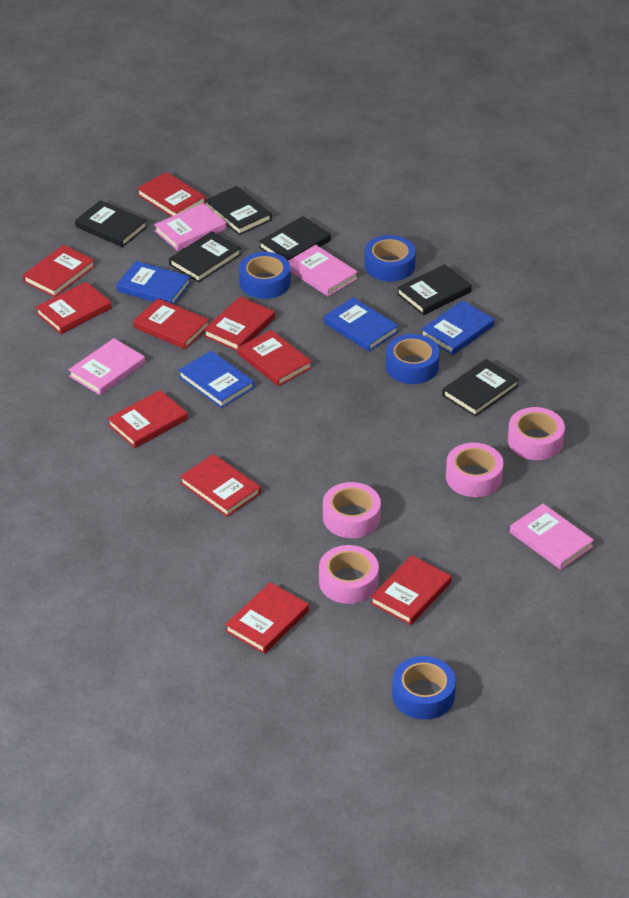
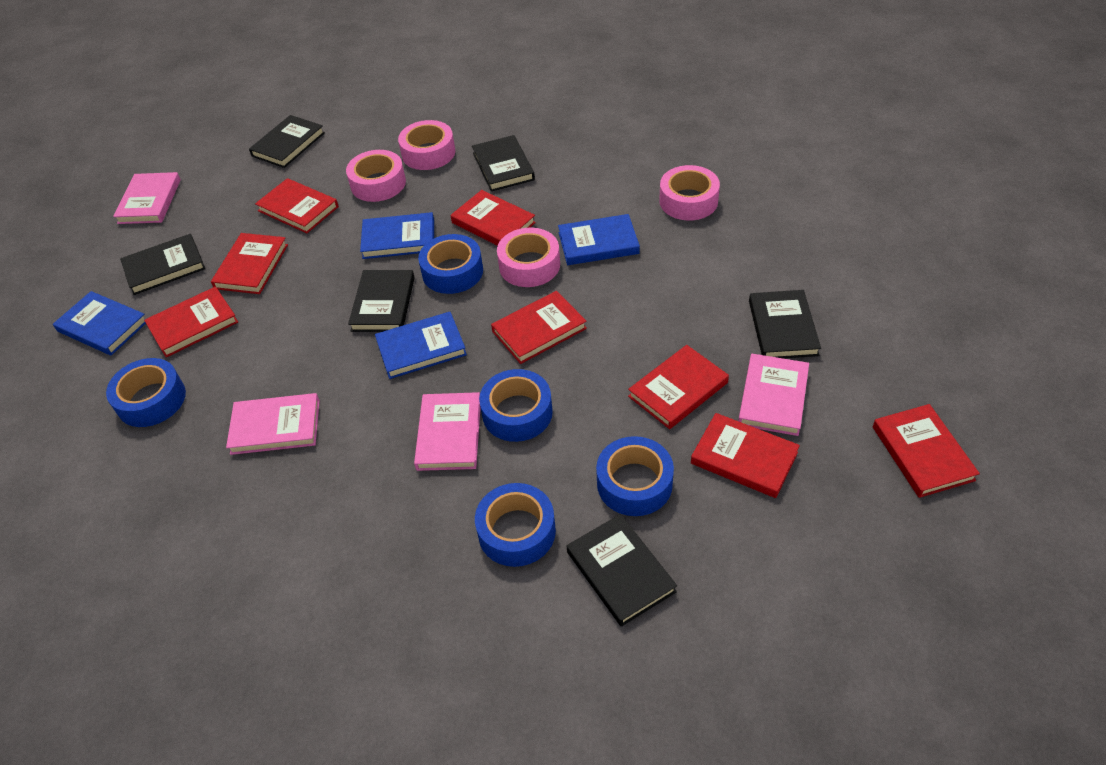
blue tape: [239,252,290,299] [365,235,416,281] [386,334,440,384] [392,656,456,720] = 4 -> [106,358,186,427] [418,234,483,294] [475,483,556,567] [479,369,553,442] [596,436,674,516] = 5
red book: [23,245,95,297] [36,282,112,334] [107,390,188,448] [133,298,209,349] [137,172,206,217] [180,454,261,517] [204,296,275,351] [225,582,309,654] [238,330,312,386] [370,555,452,625] = 10 -> [144,286,238,358] [211,233,288,294] [255,178,339,233] [451,190,536,246] [491,291,587,364] [628,345,729,429] [691,413,800,498] [873,404,980,498] = 8

